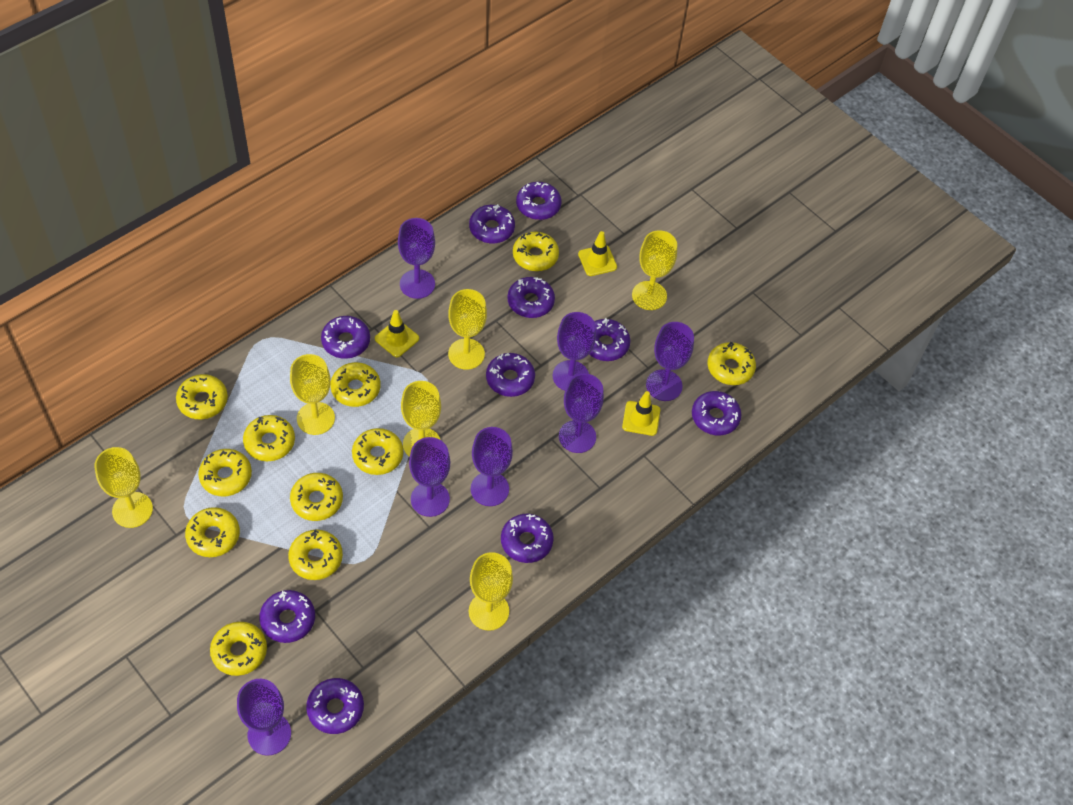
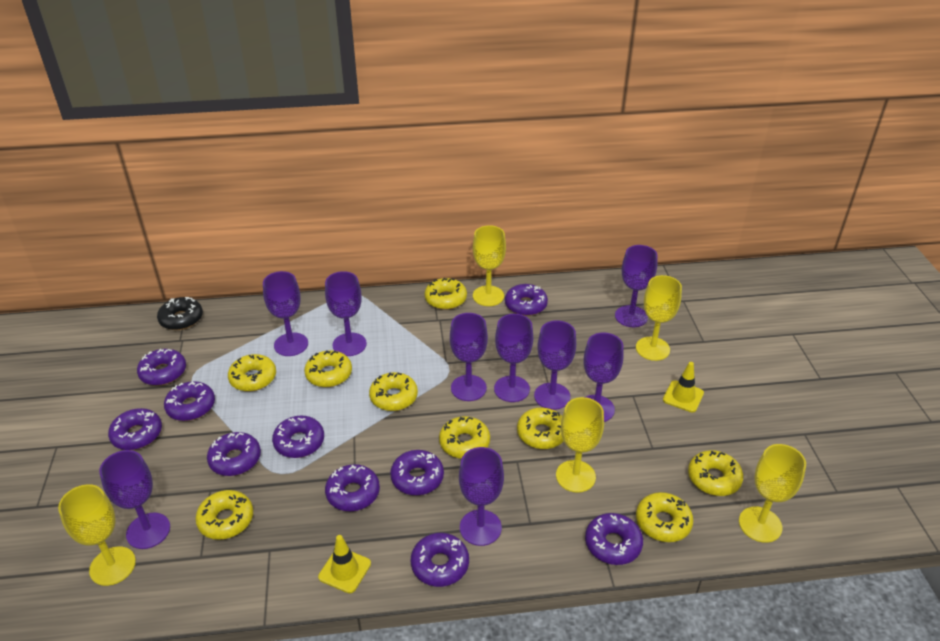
black donut: none = 0 -> [157,297,203,330] = 1
purple goblet: [237,679,291,755] [398,218,435,299] [409,437,450,517] [471,427,513,506] [552,312,596,391] [559,374,604,453] [646,322,694,401] = 7 -> [99,450,170,549] [263,271,308,356] [325,271,367,356] [450,313,488,401] [459,447,504,546] [494,314,533,402] [534,320,576,410] [583,333,624,422] [615,245,658,327] = 9
yellow donut: [176,374,228,419] [185,507,240,557] [198,449,252,496] [210,622,267,676] [243,415,295,461] [288,530,343,580] [290,473,343,521] [330,362,381,407] [352,428,403,475] [513,232,559,271] [707,342,756,385] = 11 -> [195,490,253,540] [228,354,276,391] [304,350,352,387] [369,372,418,411] [425,278,467,310] [439,416,490,459] [517,408,563,449] [636,492,693,542] [688,450,743,496] = 9
yellow goblet: [94,447,153,528] [290,354,335,435] [401,381,441,457] [448,289,487,370] [469,552,513,631] [632,230,677,310] = 6 -> [58,484,136,586] [473,225,506,306] [556,397,604,493] [636,275,682,361] [739,444,806,543] = 5
yellow traffic cone: [375,310,419,357] [578,231,617,276] [622,391,660,436] = 3 -> [318,535,371,593] [663,362,704,412] = 2

